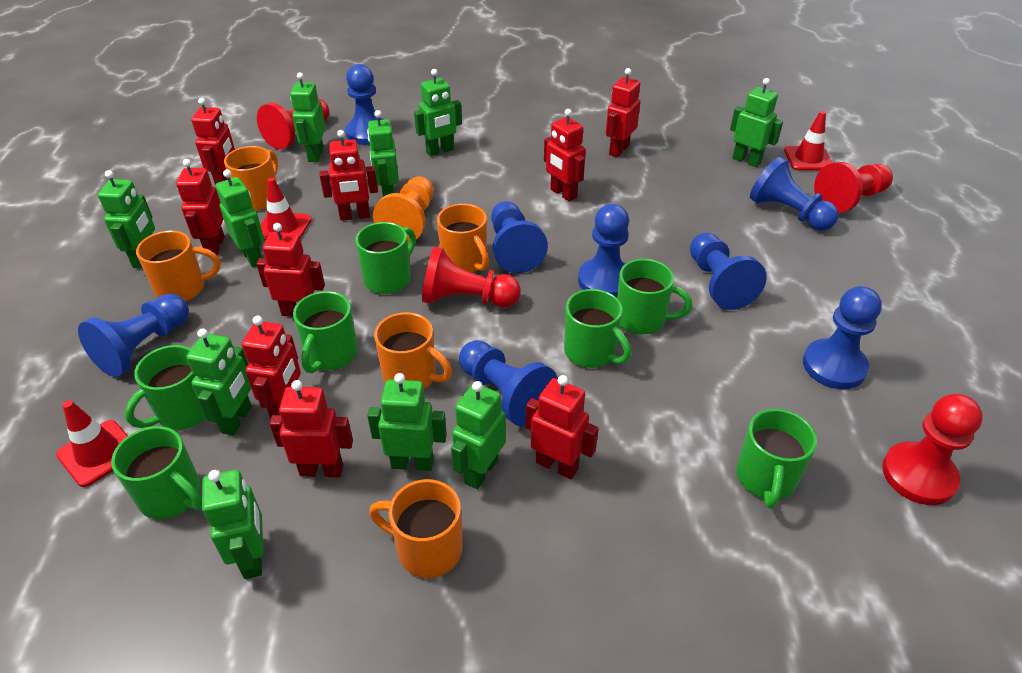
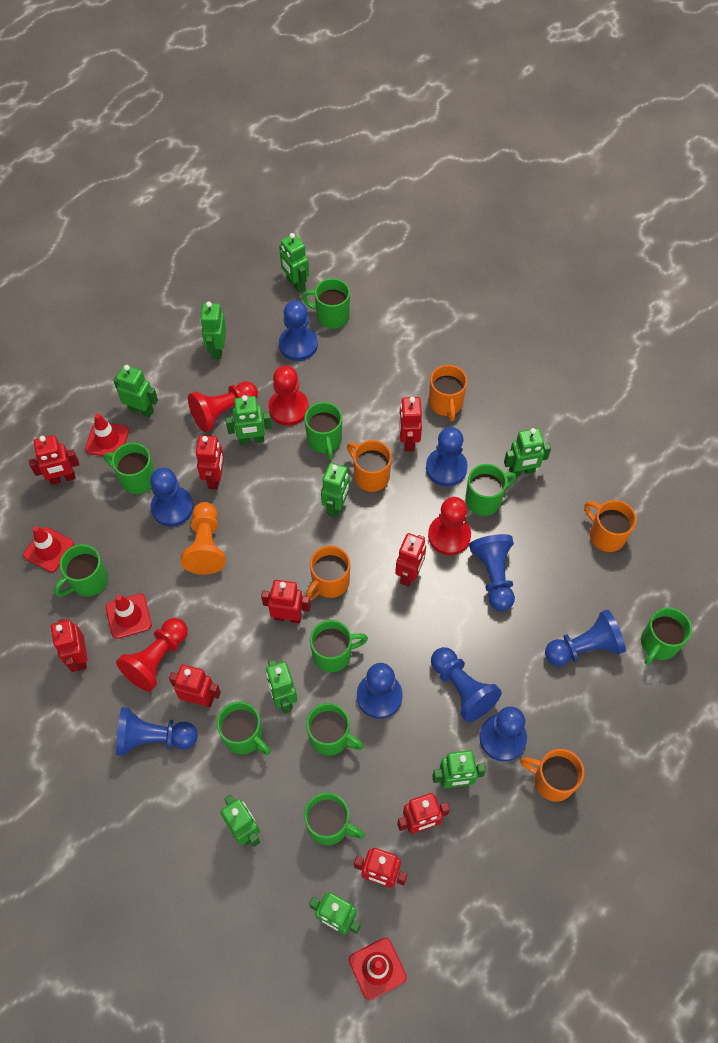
blue pawn: [78,294,189,377] [345,64,384,145] [459,340,558,426] [491,201,548,273] [578,204,629,298] [690,233,767,310] [750,157,839,231] [803,286,882,389] = 8 -> [116,707,198,756] [150,468,194,527] [279,300,318,361] [357,663,403,719] [426,427,468,486] [431,647,502,722] [469,534,515,611] [480,706,527,761] [545,609,626,666] = 9
green mug: [111,426,202,519] [125,345,206,430] [293,291,358,373] [355,222,416,294] [564,289,631,368] [617,259,692,334] [736,409,817,509] = 7 -> [54,544,108,597] [104,443,155,494] [217,702,271,755] [302,278,350,329] [304,402,342,459] [304,792,365,845] [306,703,364,756] [310,620,368,672] [465,464,516,516] [641,608,692,665] = 10
red traffic cone: [56,400,128,487] [261,178,312,241] [784,111,833,171] = 3 -> [23,526,74,572] [85,413,129,456] [106,594,152,639] [349,938,407,1000] = 4

